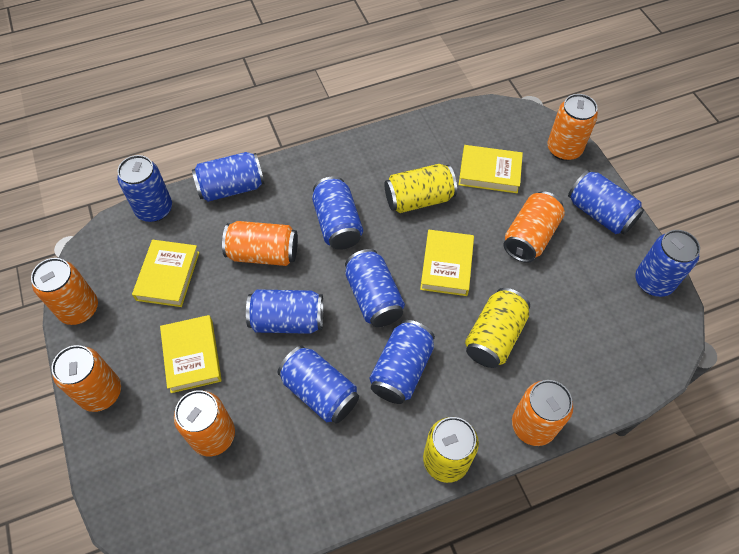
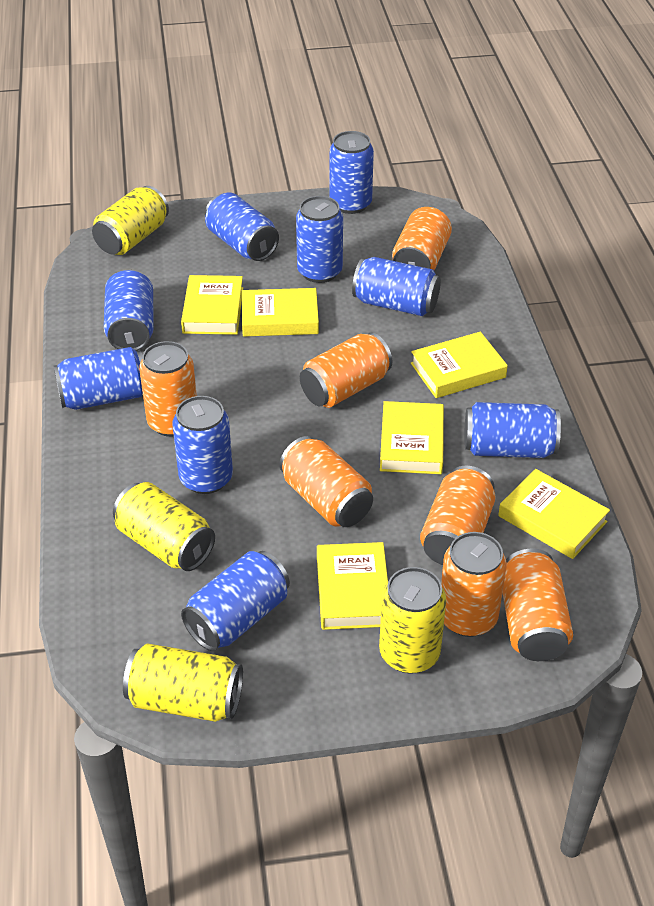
yellow book: [132,240,199,307] [160,315,222,393] [420,230,474,296] [459,145,523,193] = 4 -> [181,275,243,335] [242,288,319,337] [317,542,388,630] [380,401,444,474] [411,332,508,398] [498,469,610,559] = 6
yellow can: [384,164,457,213] [423,417,479,483] [465,288,530,368] = 3 -> [92,186,169,255] [113,482,215,571] [123,643,243,722] [379,567,446,674] = 4

